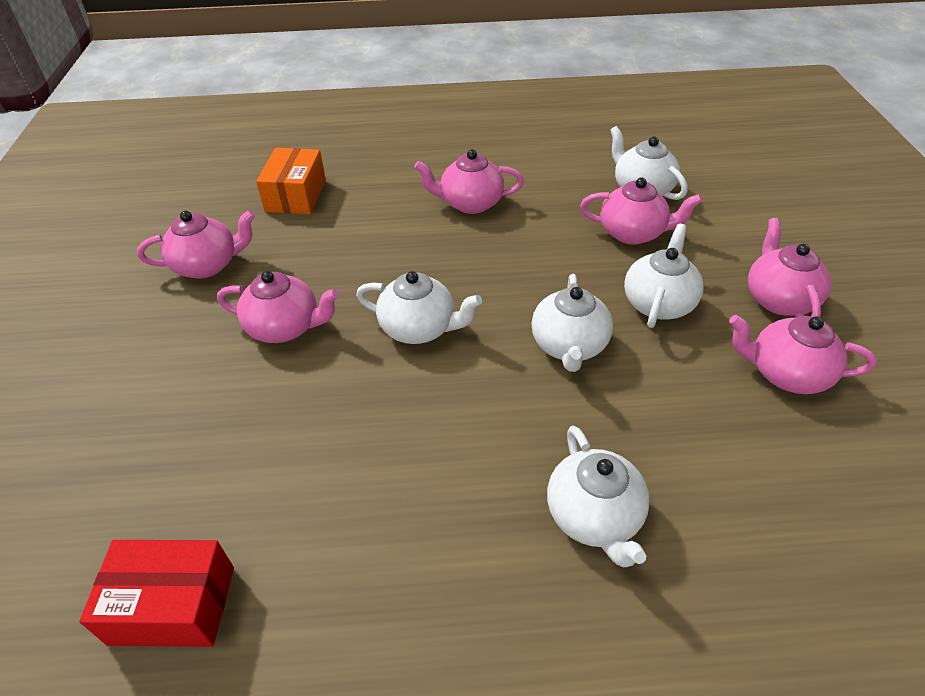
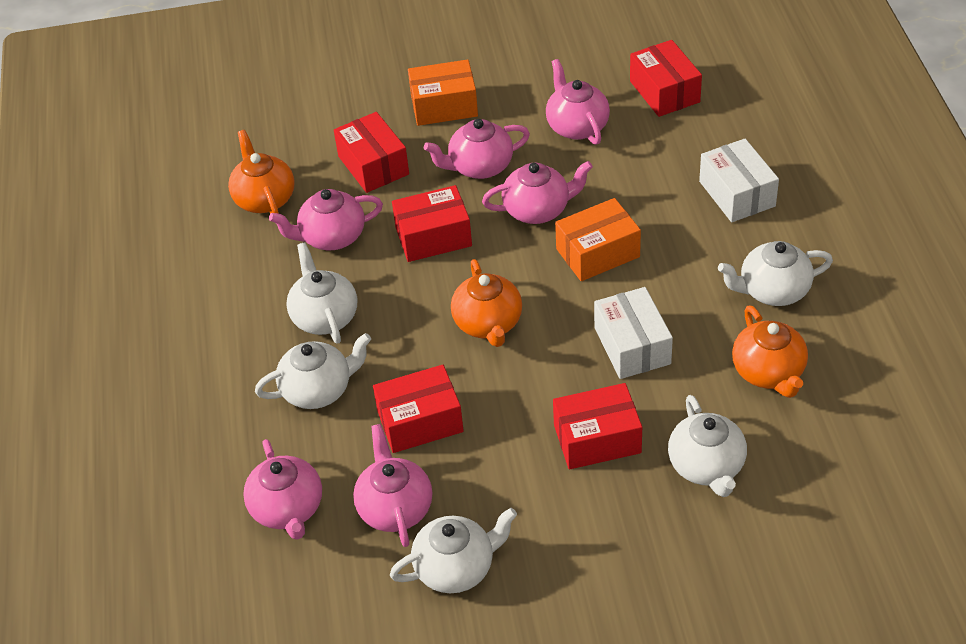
orange box: [256,148,326,214] = 1 -> [408,59,478,126] [555,198,641,281] = 2
orange teapot: none = 0 -> [228,130,294,214] [451,259,522,347] [732,305,808,398] = 3
red box: [79,540,234,647] = 1 -> [334,112,409,193] [373,365,464,453] [392,185,472,262] [553,383,642,469] [630,40,702,117] = 5
white box: none = 0 -> [594,287,673,379] [699,139,779,222] = 2

